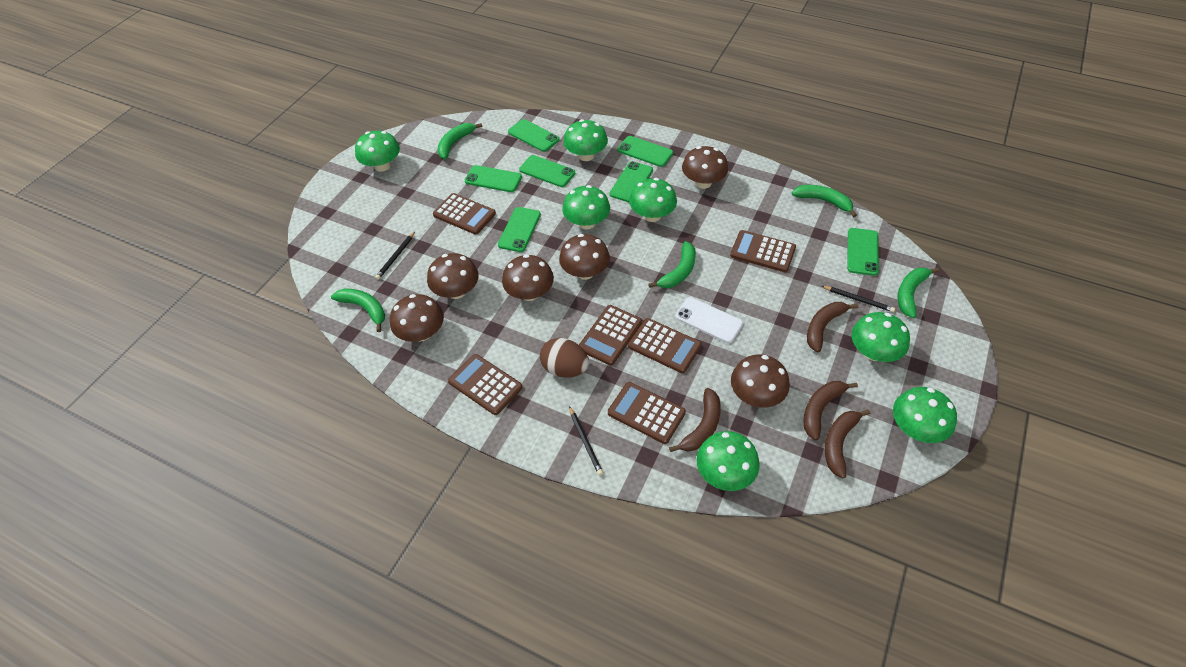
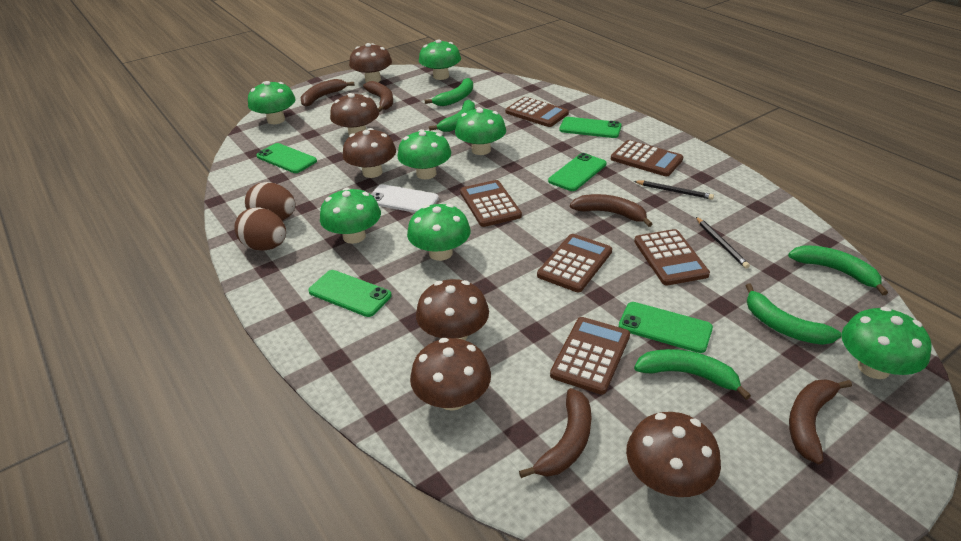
black pencil: [375,232,415,280] [569,406,603,475] [822,286,895,312] = 3 -> [634,181,714,200] [696,217,750,268] = 2
brown banana: [669,388,721,452] [803,381,858,440] [807,302,858,352] [825,409,870,479] = 4 -> [301,79,354,107] [363,81,393,113] [519,388,592,478] [570,194,652,227] [789,379,852,464] = 5
brown egg: [540,338,589,378] = 1 -> [234,207,286,251] [245,182,296,221] = 2
green phone: [465,165,522,192] [498,207,541,252] [508,119,560,152] [519,155,575,187] [609,161,653,202] [618,136,673,167] [847,228,879,276] = 7 -> [257,143,317,173] [308,270,392,317] [548,153,607,191] [560,117,622,138] [619,302,713,353] = 5

